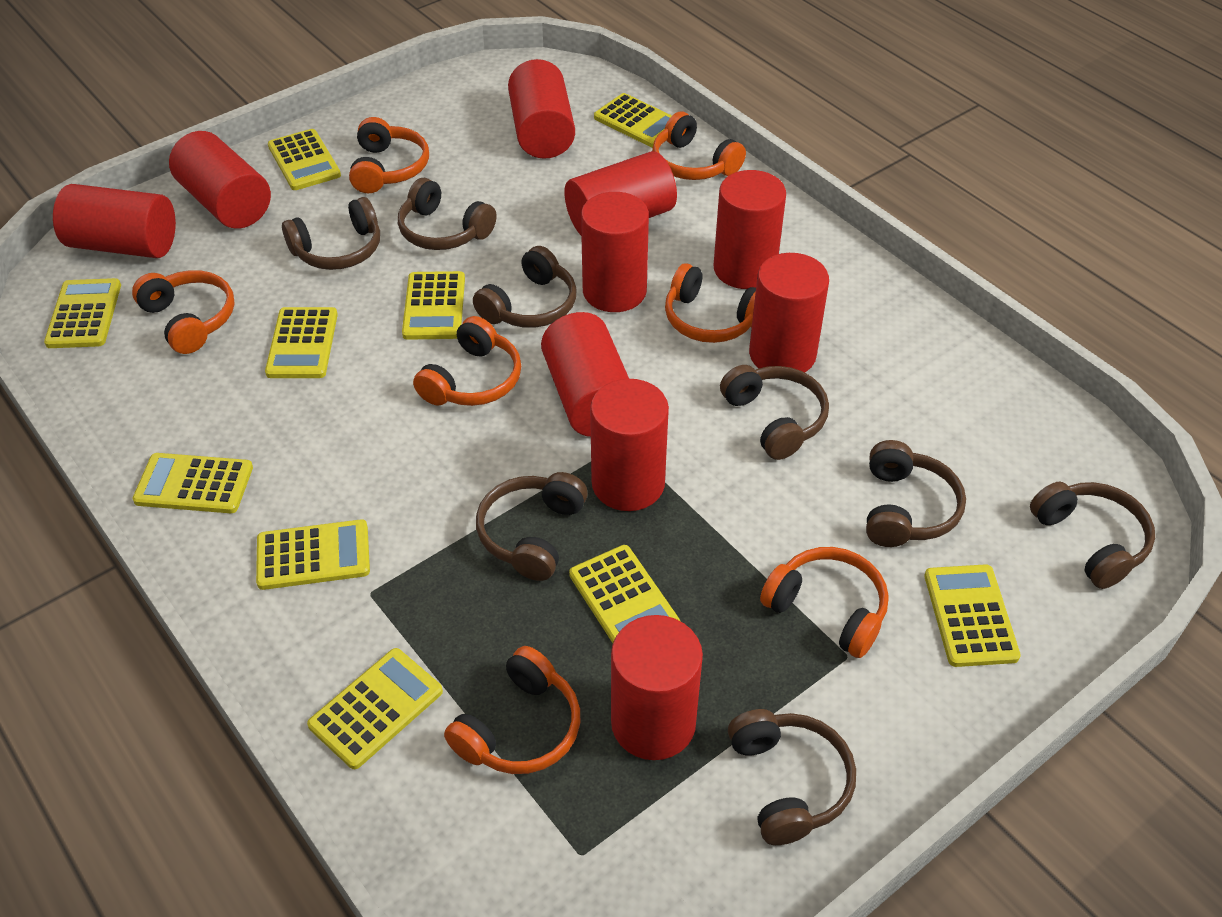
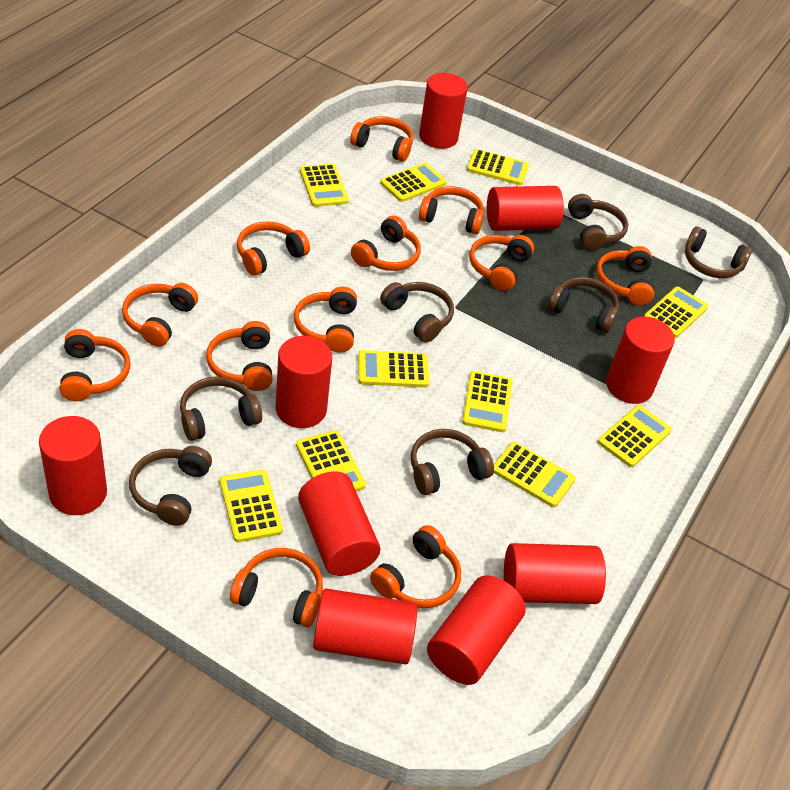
brown headphones: [282,197,380,270] [398,178,497,250] [473,246,576,328] [476,472,588,581] [720,365,829,460] [728,709,856,845] [866,440,966,547] [1030,482,1155,589] = 8 -> [129,446,212,526] [180,377,262,441] [380,282,454,343] [411,429,494,495] [548,277,619,333] [568,194,628,250] [685,226,752,278] = 7
orange headphones: [132,270,235,354] [349,117,429,193] [413,316,521,406] [444,646,580,774] [652,112,746,180] [665,263,756,343] [760,547,889,658] = 7 -> [60,329,131,401] [122,283,198,347] [206,321,273,391] [230,548,323,628] [237,221,310,276] [294,287,357,353] [350,116,413,162] [351,215,421,271] [370,525,461,608] [419,186,484,235] [469,235,534,291] [596,246,654,306] = 12
red cylinder: [53,184,176,258] [169,131,271,229] [508,59,575,159] [541,312,629,437] [564,151,677,235] [581,192,649,312] [590,379,669,511] [611,615,703,760] [714,170,786,289] [749,253,829,372] = 10 -> [39,416,107,515] [276,336,332,428] [298,471,380,576] [313,588,418,664] [419,73,468,149] [427,575,526,685] [487,186,564,231] [504,543,606,604] [606,317,675,404] = 9

